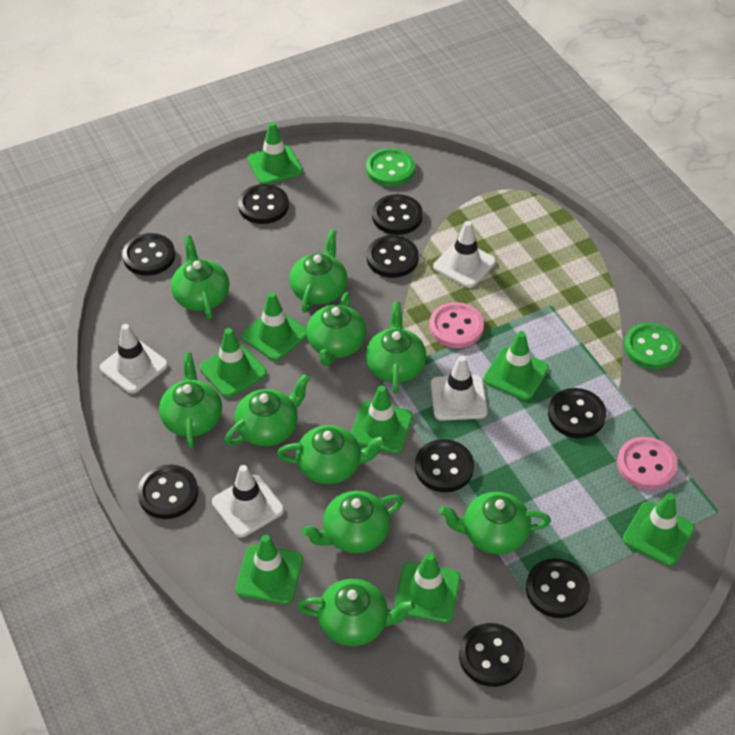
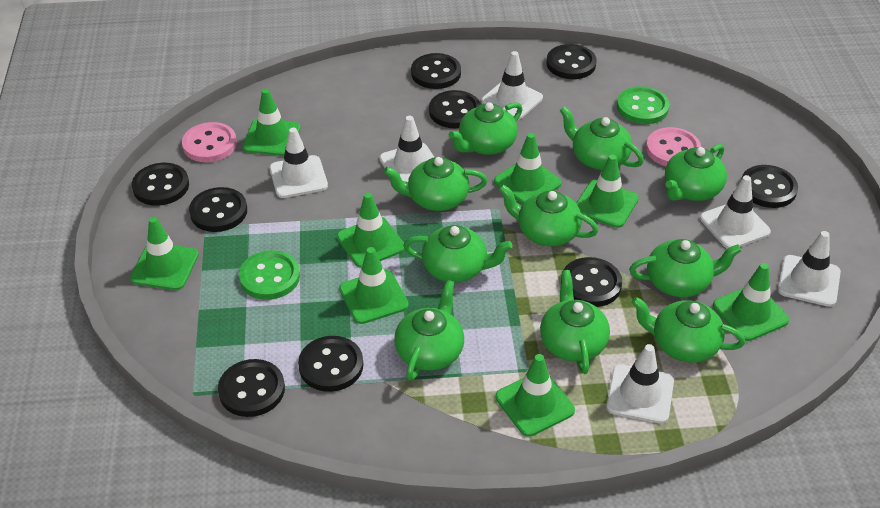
white traffic cone: [100,324,168,394] [212,465,284,538] [431,355,488,421] [433,221,496,288] = 4 -> [270,128,328,198] [380,116,434,182] [481,51,543,120] [606,344,674,424] [700,175,771,249] [778,231,841,307] = 6

